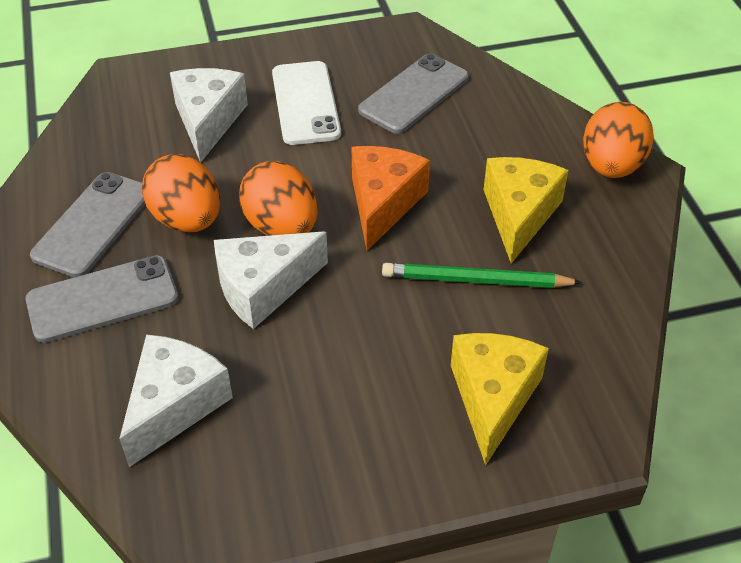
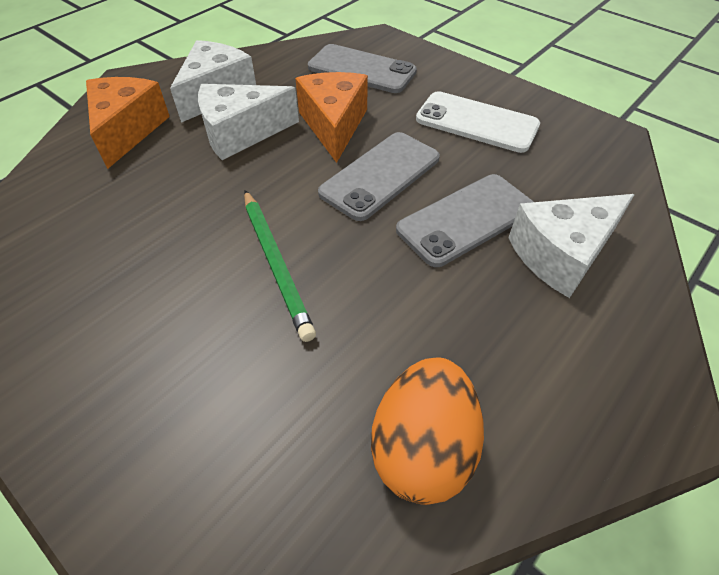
orange cheese: [352,146,430,251] = 1 -> [86,77,170,169] [295,72,368,163] = 2
orange egg: [142,154,220,232] [239,161,318,236] [583,102,654,178] = 3 -> [371,357,484,505] = 1
yellow cheese: [451,333,549,466] [484,157,568,264] = 2 -> none = 0

